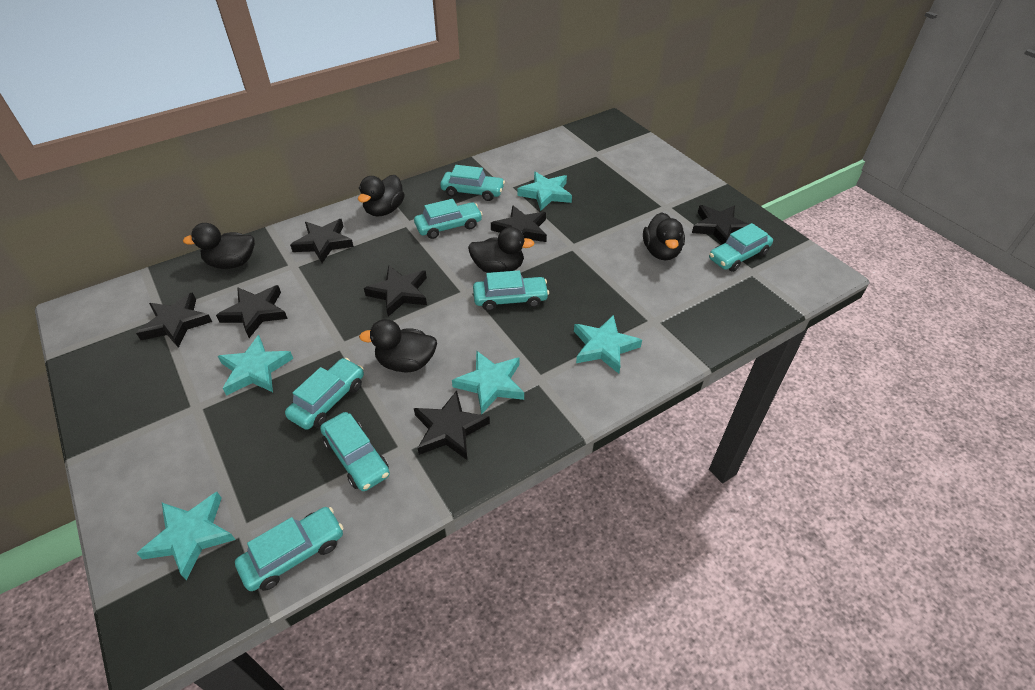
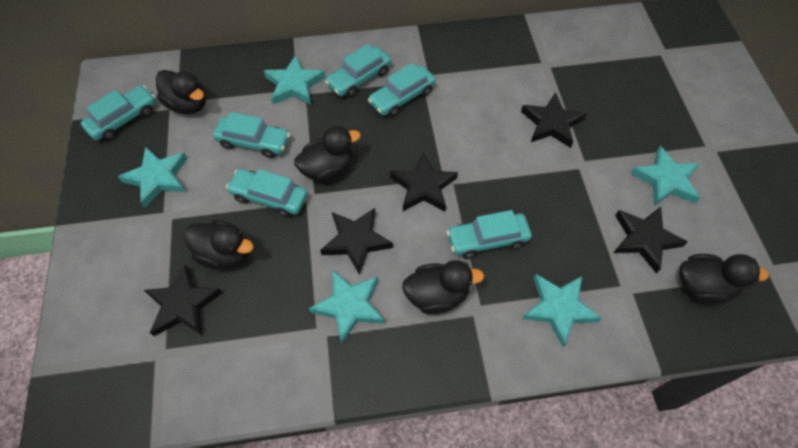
black star: [136,292,212,348] [216,285,288,338] [290,219,354,263] [364,265,427,317] [414,390,490,460] [491,205,547,242] [692,205,749,244] = 7 -> [144,265,222,336] [320,208,393,275] [390,153,458,212] [521,92,586,148] [614,207,688,273] = 5
turquoise car: [235,507,343,591] [285,358,364,430] [320,412,390,491] [414,199,483,239] [440,165,505,201] [473,270,549,311] [709,223,773,272] = 7 -> [81,85,156,141] [213,112,290,158] [226,169,307,217] [325,44,391,97] [368,63,436,117] [447,210,532,259] = 6

